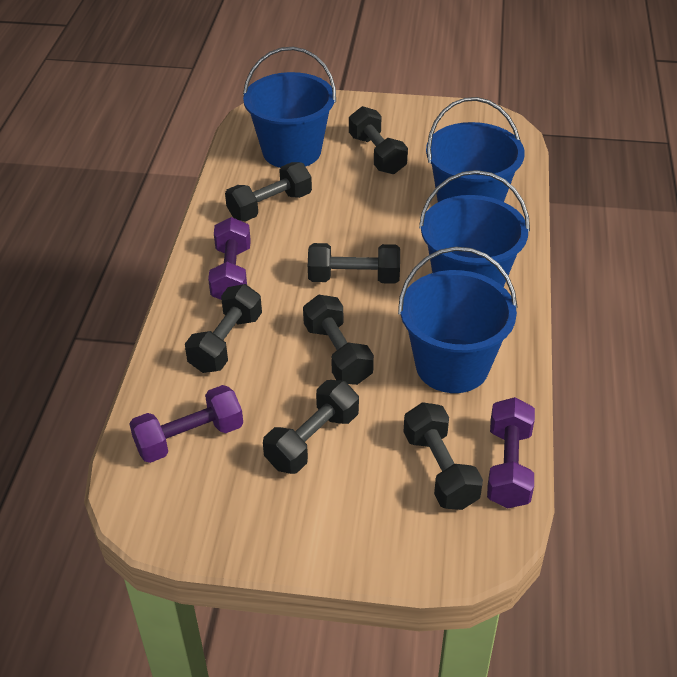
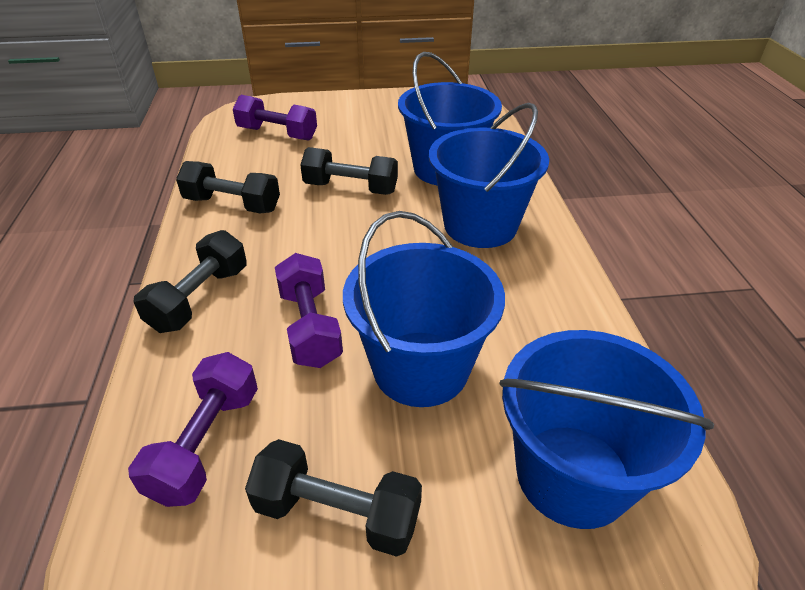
black dumbbell: [185,284,262,373] [225,162,312,221] [263,380,359,474] [303,295,374,385] [308,243,400,284] [349,106,408,174] [404,402,483,510] = 7 -> [134,230,247,333] [176,161,280,214] [245,439,422,557] [300,147,398,195] = 4

